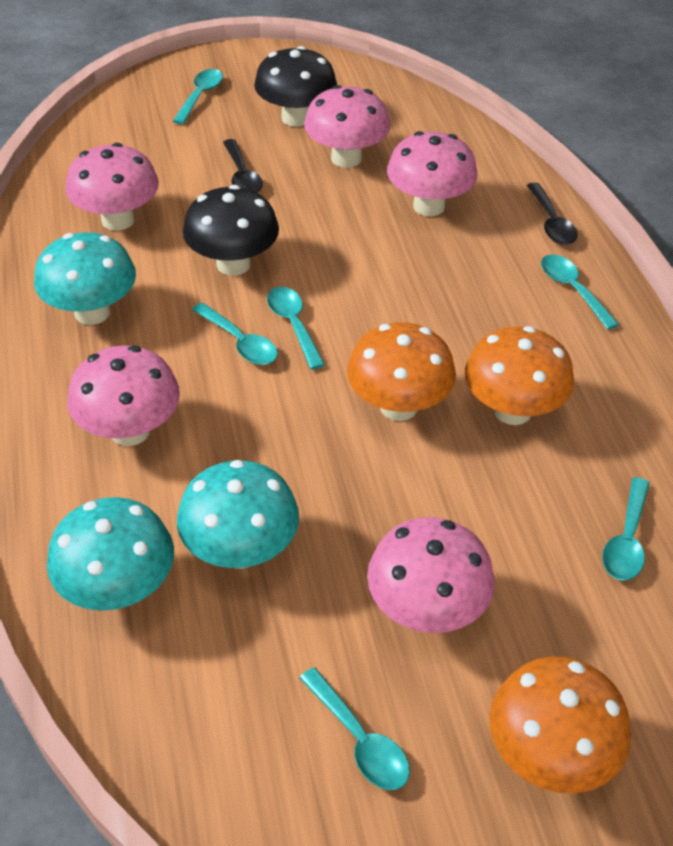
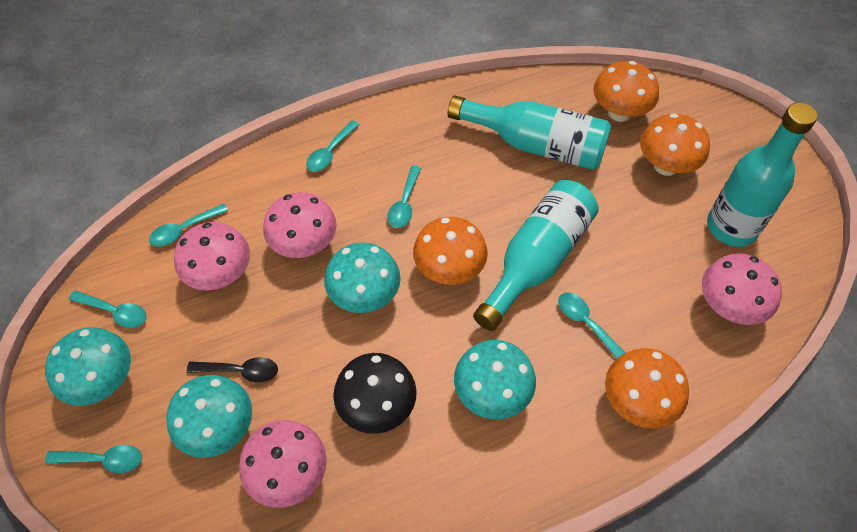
black mushroom: [183,185,279,276] [254,46,337,127] = 2 -> [333,353,417,434] = 1
black spoon: [223,139,263,193] [527,182,577,245] = 2 -> [187,357,278,383] = 1
orange mushroom: [347,322,456,421] [465,326,574,425] [489,656,631,794] = 3 -> [413,217,488,285] [593,61,659,122] [605,348,689,429] [640,113,710,176] = 4
pink mushroom: [65,143,159,231] [67,345,180,446] [304,85,390,168] [367,517,495,633] [387,131,477,216] = 5 -> [174,222,250,291] [239,420,327,508] [263,192,337,258] [702,253,782,325] = 4
turquoise bottle: none = 0 -> [448,95,611,170] [473,180,599,331] [707,102,817,247] = 3
turquoise mushroom: [34,232,136,325] [47,497,174,611] [177,460,299,569] = 3 -> [45,327,131,406] [166,375,252,458] [324,242,401,313] [454,340,536,419] = 4

